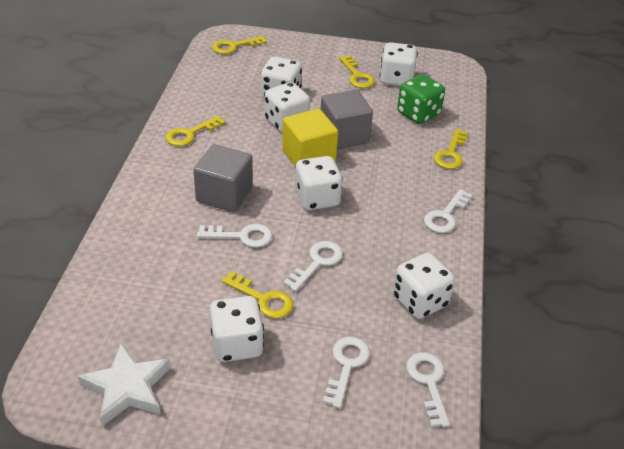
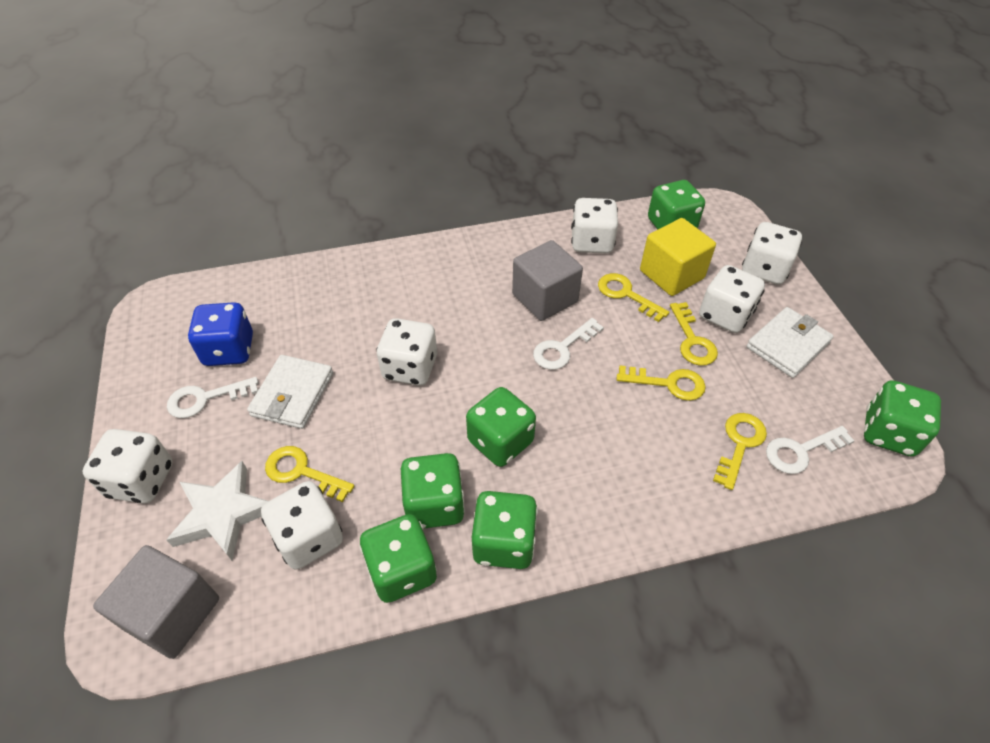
blue dice: none = 0 -> [188,302,253,366] = 1
green dice: [397,74,445,124] = 1 -> [359,514,437,603] [401,453,465,529] [466,387,536,467] [472,491,538,569] [648,180,705,230] [864,380,941,457] = 6
white key: [197,224,272,248] [283,241,343,292] [323,337,370,408] [406,352,450,427] [424,189,472,233] = 5 -> [167,377,258,418] [533,318,604,370] [766,426,854,474] = 3
white wallet: none = 0 -> [247,355,333,429] [746,307,834,378] = 2

